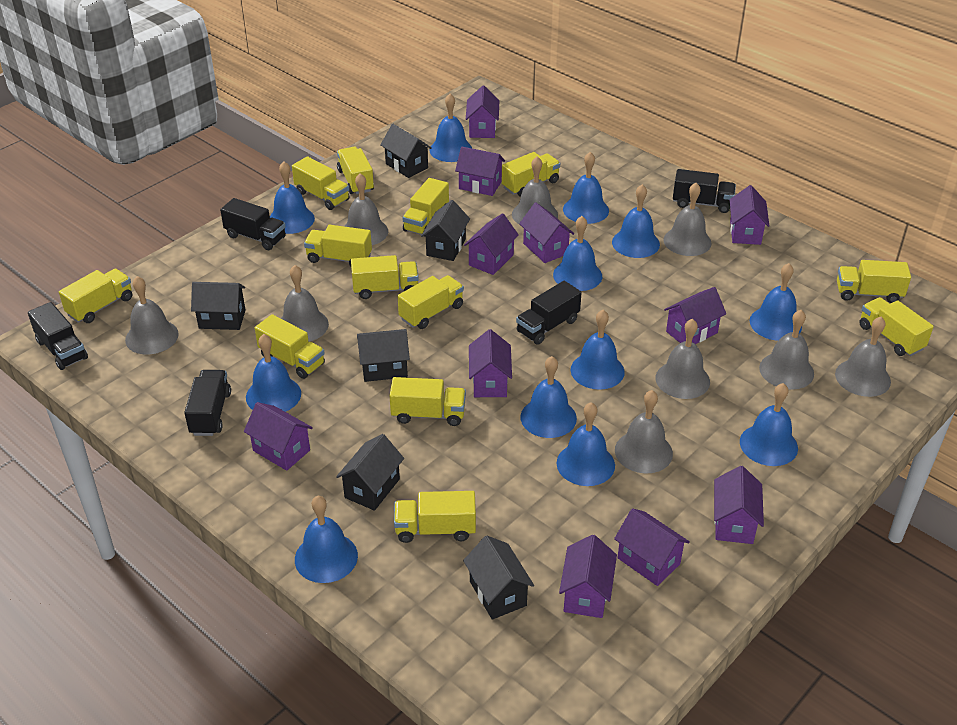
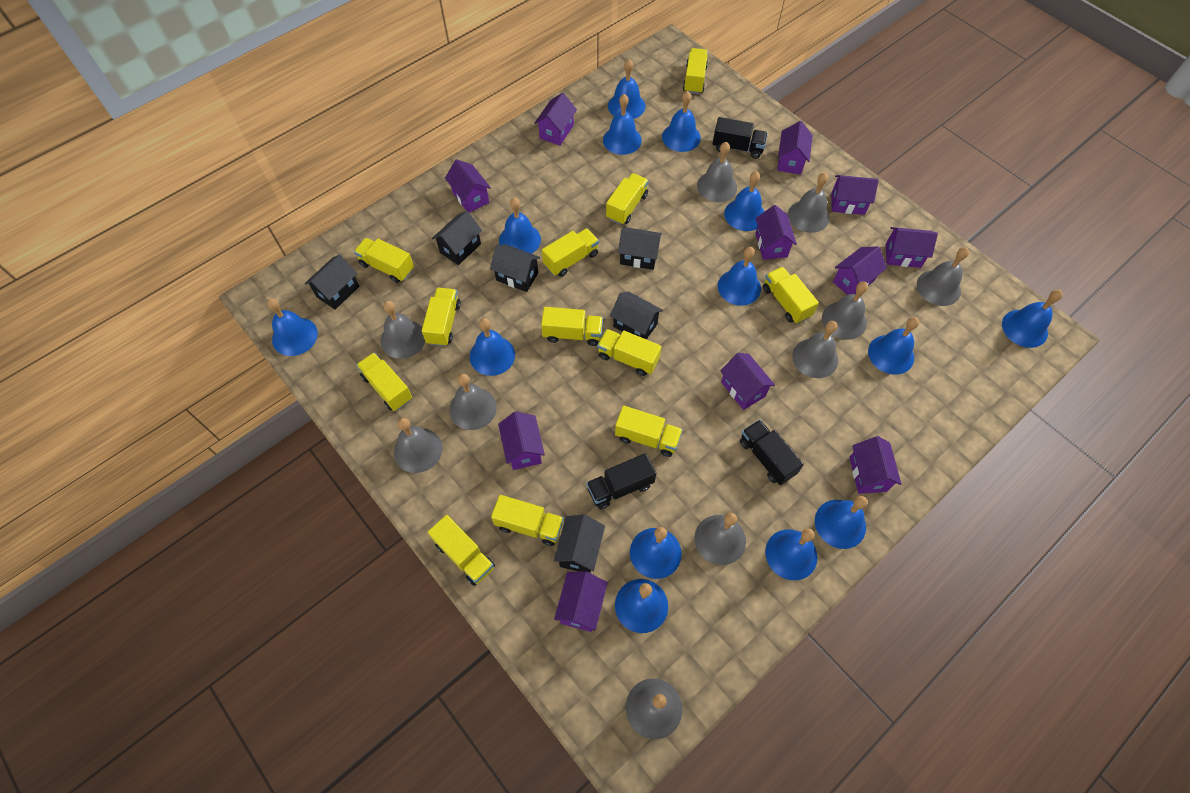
black truck: [28,302,88,370] [184,370,231,436] [220,198,286,250] [516,281,582,345] [673,169,736,213] = 5 -> [587,453,656,509] [712,117,768,159] [740,420,804,485] = 3
blue bell: [246,334,301,412] [270,161,315,234] [295,496,358,583] [429,94,472,162] [520,356,577,438] [553,216,602,291] [556,402,615,486] [563,152,609,224] [571,310,625,390] [612,184,660,258] [740,383,798,466] [750,263,802,341] = 12 -> [267,298,318,356] [470,318,515,376] [499,198,541,254] [603,94,642,155] [608,59,646,119] [615,579,668,633] [630,527,682,579] [662,91,701,152] [718,247,761,306] [724,171,765,231] [765,528,817,580] [815,496,868,549] [868,317,919,375] [1002,290,1063,348] = 14
grey bell: [125,276,179,355] [281,265,329,342] [344,173,388,245] [512,156,558,225] [615,390,673,473] [656,319,710,399] [663,183,712,256] [759,310,814,390] [835,317,891,397] = 9 -> [381,301,425,359] [394,418,442,473] [449,374,497,430] [626,678,682,739] [695,513,746,565] [697,142,737,202] [788,173,829,233] [792,321,838,378] [822,281,868,340] [917,247,969,306] = 10
yellow truck: [59,269,132,323] [255,314,325,379] [292,156,350,210] [304,225,372,266] [337,147,374,194] [351,255,419,299] [389,377,466,426] [394,491,476,543] [398,275,464,329] [402,178,449,237] [502,152,560,197] [837,260,911,303] [859,297,934,356] = 13 -> [354,238,414,283] [356,353,412,411] [422,288,461,347] [428,515,495,586] [491,495,564,546] [541,307,603,346] [542,228,599,277] [597,329,662,376] [606,173,649,225] [615,406,683,457] [683,48,708,94] [763,267,819,324] = 12

